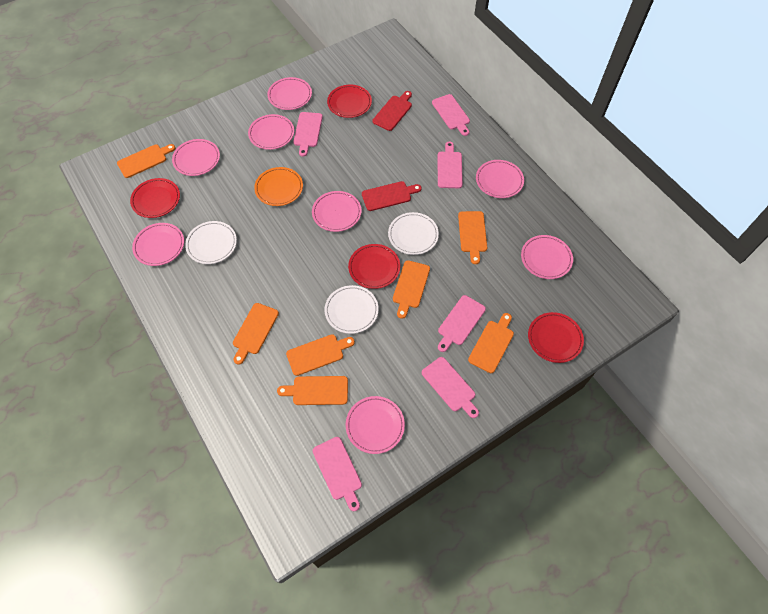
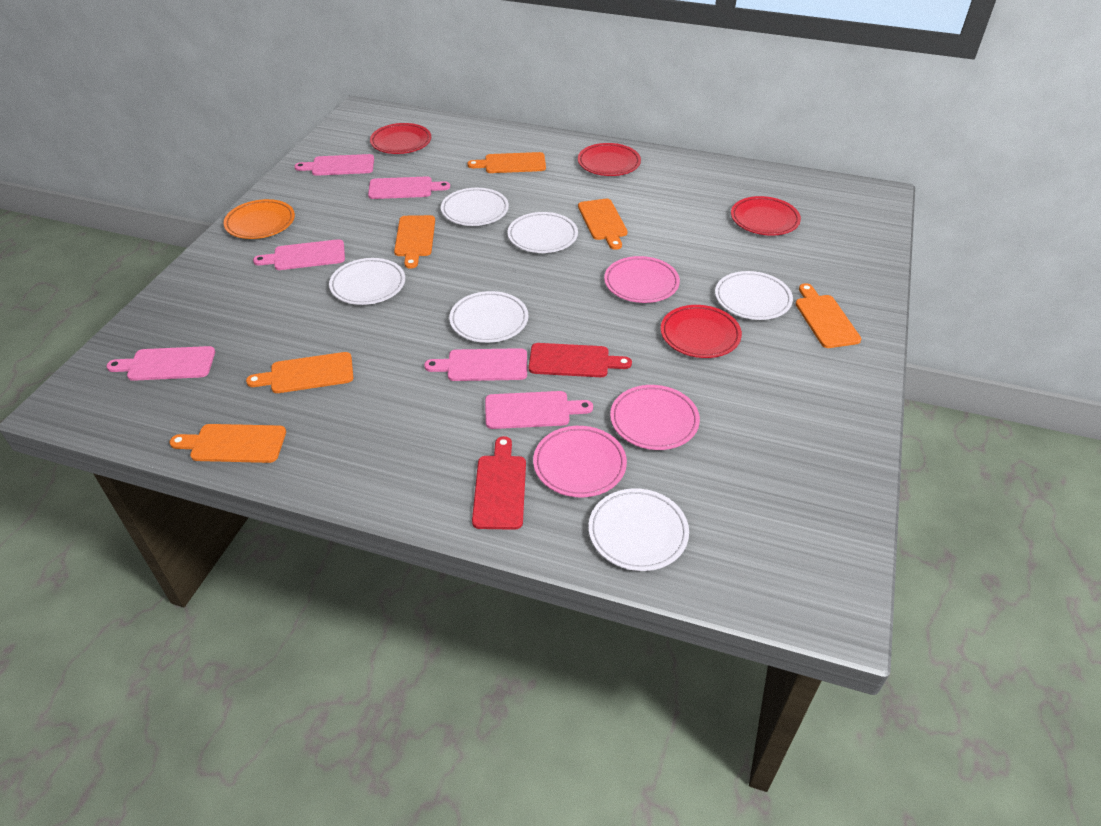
orange cutting board: [117,144,175,178] [233,303,279,365] [277,376,348,405] [286,334,355,376] [393,260,430,319] [458,211,487,264] [468,313,514,373] = 7 -> [169,424,286,463] [246,352,353,393] [394,215,435,269] [467,152,546,173] [578,199,628,250] [795,283,861,348] = 6
pink plate: [132,223,184,266] [172,139,220,176] [248,114,294,150] [267,77,312,110] [312,191,361,232] [346,396,405,454] [476,160,524,198] [521,235,573,279] = 8 -> [533,426,627,497] [604,256,680,303] [610,385,700,450] = 3
white plate: [185,221,237,264] [325,285,379,334] [388,212,439,255] = 3 -> [329,258,405,305] [441,188,509,226] [449,291,529,343] [508,212,578,253] [589,488,689,571] [715,271,793,320] = 6

